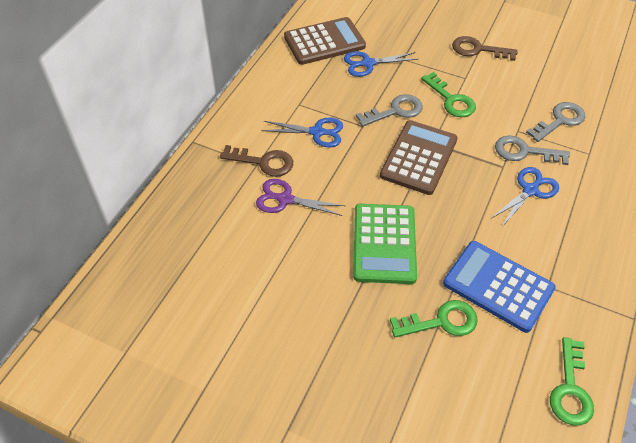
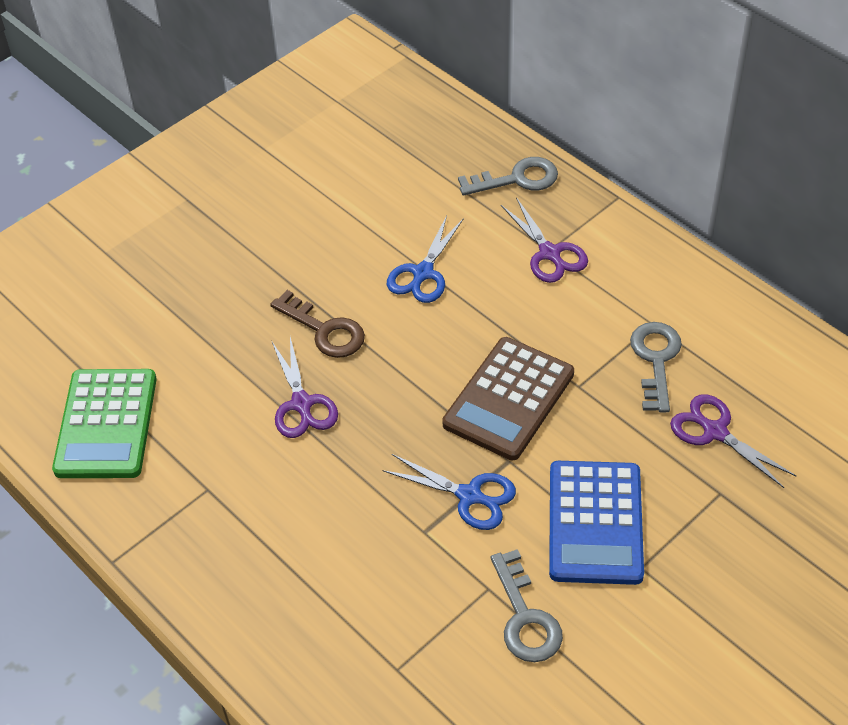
blue scissors: [262,118,343,147] [344,51,419,77] [492,167,559,227] = 3 -> [382,454,516,530] [387,215,464,303] = 2
brown calculator: [284,17,366,65] [380,120,458,195] = 2 -> [442,337,574,460] = 1
brown key: [220,145,293,177] [452,36,517,61] = 2 -> [270,290,365,358] = 1
green key: [390,300,478,337] [421,72,476,117] [550,337,594,426] = 3 -> none = 0
purple scissors: [256,179,345,216] = 1 -> [271,337,338,438] [501,197,588,283] [670,394,796,488] = 3

